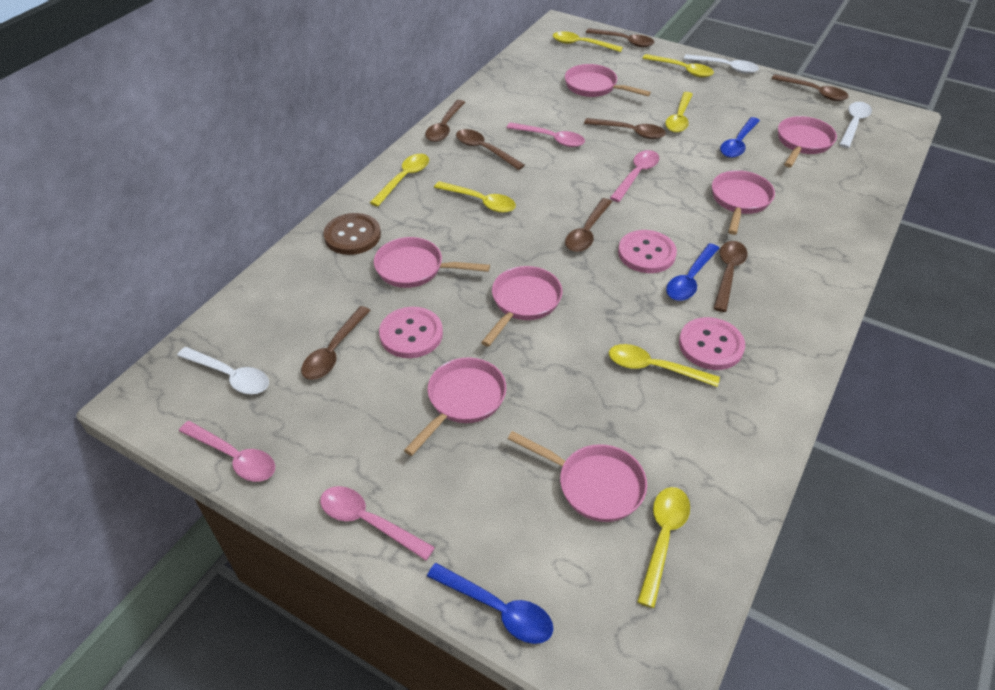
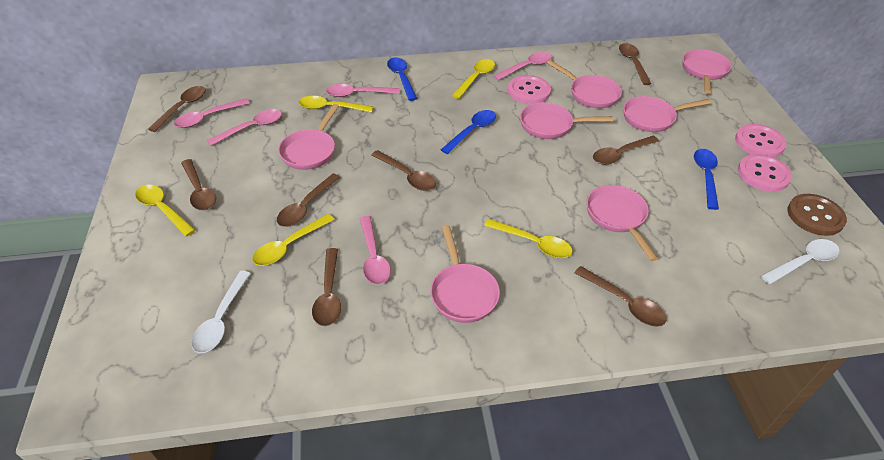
pink spoon: [179,421,275,482] [320,486,435,560] [507,122,585,147] [610,150,659,202] = 4 -> [174,99,250,128] [207,109,282,146] [326,84,400,97] [359,216,391,285] [493,52,552,80] = 5
white spoon: [177,347,269,394] [684,54,759,74] [839,102,872,148] = 3 -> [191,271,251,353] [761,239,839,284] = 2
yellow spoon: [369,154,429,207] [434,181,516,213] [553,31,623,52] [609,344,720,387] [637,487,690,608] [642,54,714,77] [665,92,693,133] = 7 -> [135,185,195,237] [252,214,335,266] [299,96,373,112] [452,59,495,99] [484,219,573,258] = 5

